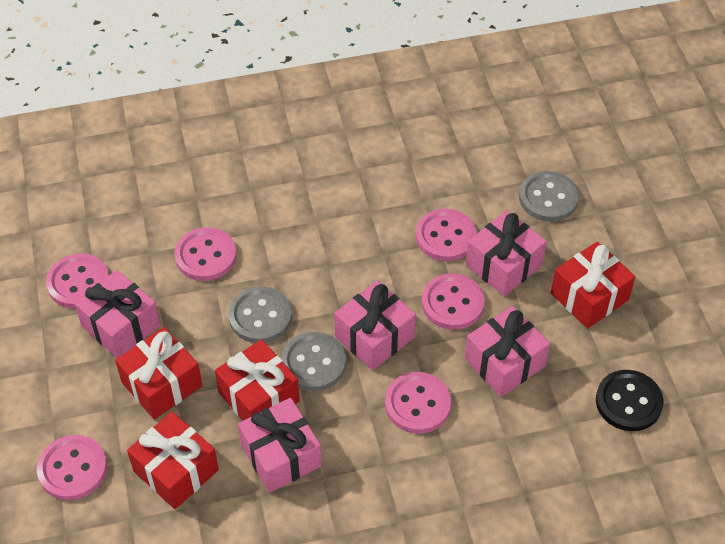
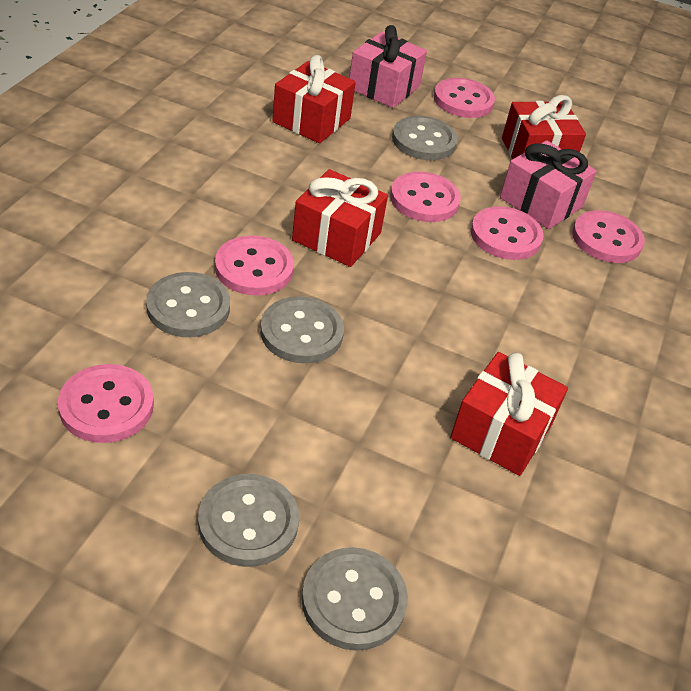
black button: [596,370,664,431] = 1 -> none = 0
grey button: [228,286,292,343] [281,332,346,391] [519,171,579,222] = 3 -> [146,272,230,337] [198,474,299,567] [260,296,344,364] [301,547,408,651] [392,116,458,160] = 5
pink gift: [74,270,160,358] [238,398,322,493] [334,281,416,370] [465,306,550,397] [466,211,547,296] = 5 -> [349,25,427,108] [500,140,597,229] = 2

